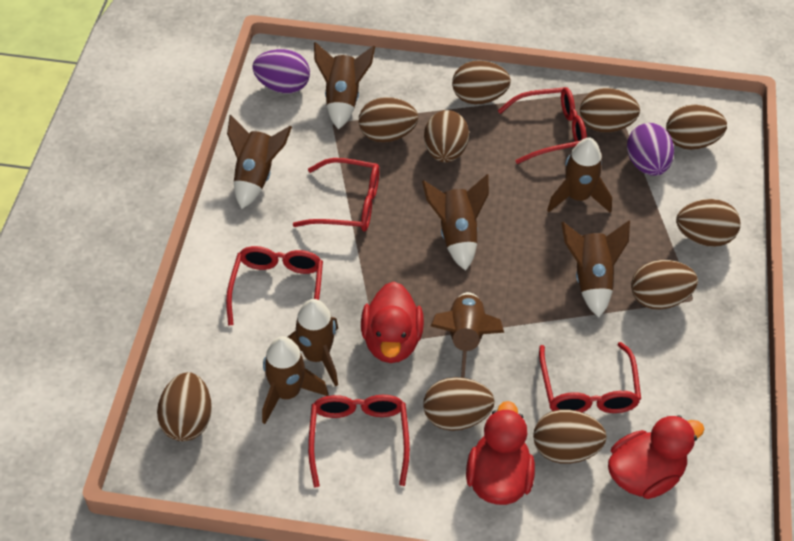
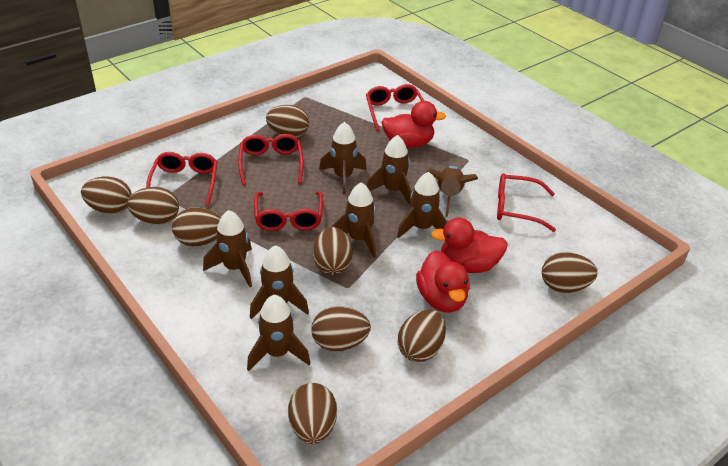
brown egg: [157,372,212,441] [359,97,418,143] [423,377,495,431] [424,110,469,162] [452,60,511,104] [533,410,607,464] [580,88,640,133] [631,260,698,310] [666,105,727,150] [676,199,741,247] = 10 -> [81,177,132,214] [127,187,179,225] [172,207,221,246] [266,105,309,137] [288,383,337,444] [311,306,371,351] [313,227,353,275] [398,309,446,362] [542,252,597,293] = 9
purple egg: [252,49,310,94] [627,123,674,176] = 2 -> none = 0

